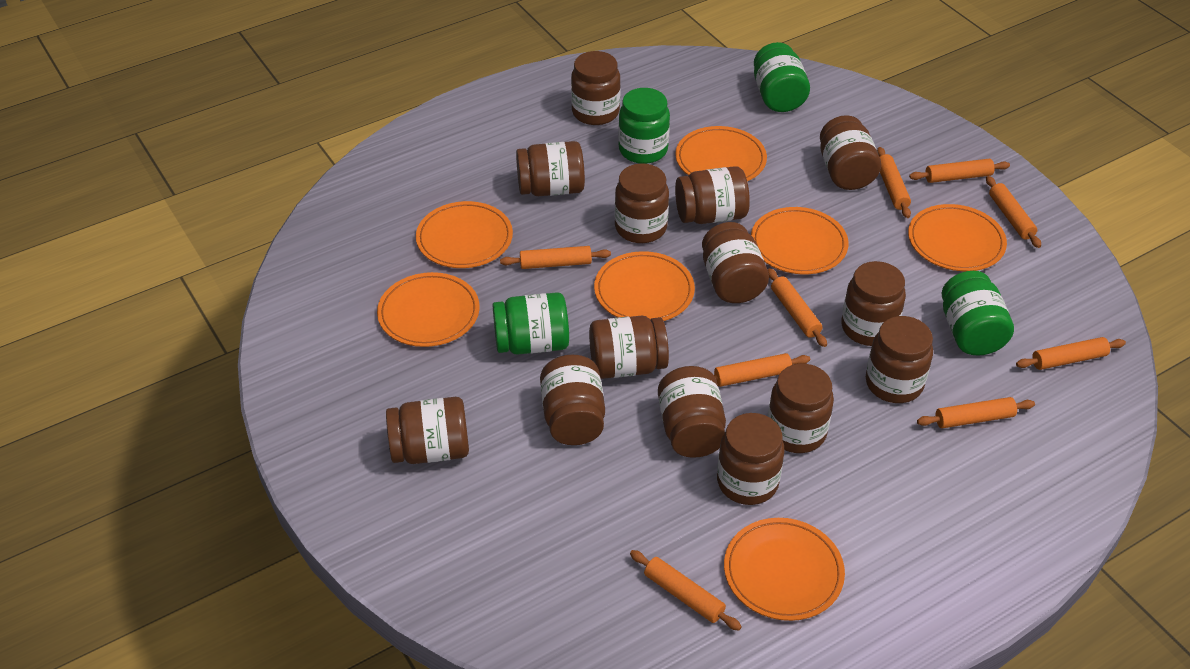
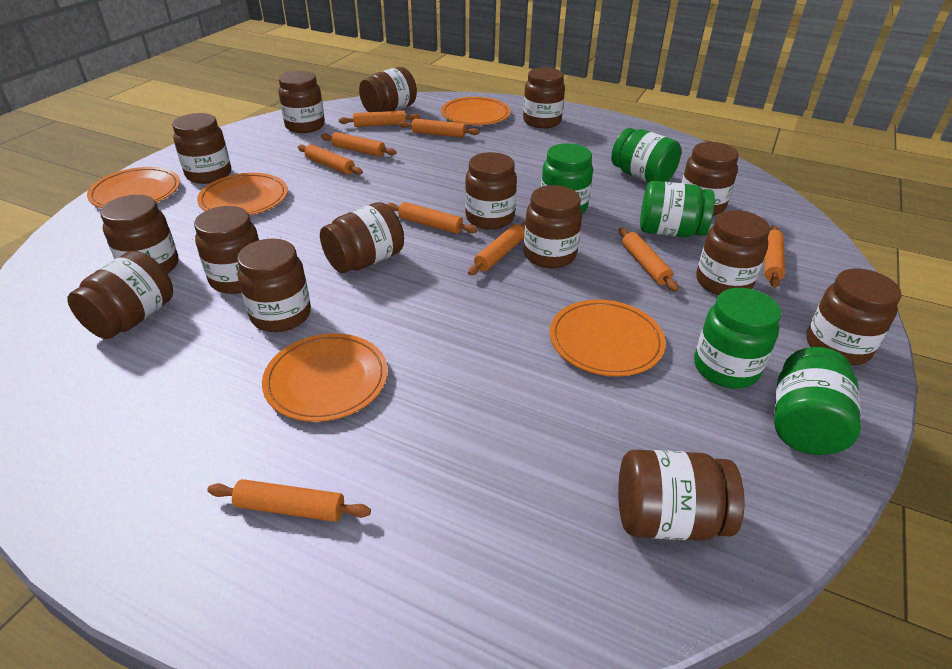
brown jar: [386,397,469,464] [516,141,585,196] [540,355,605,445] [571,51,621,125] [589,316,669,379] [615,163,669,243] [658,366,726,458] [675,166,750,224] [702,222,769,303] [717,413,785,505] [768,364,834,453] [820,115,881,190] [841,261,906,346] [866,316,933,403] = 14 -> [67,251,173,339] [100,195,178,274] [172,113,231,184] [194,206,259,294] [237,239,311,332] [278,71,325,133] [320,202,404,273] [359,67,417,112] [465,152,517,229] [523,67,565,128] [524,185,582,268] [618,450,744,541] [682,142,739,216] [696,210,770,295] [806,268,902,366] = 15
green jar: [493,292,569,355] [618,88,670,164] [754,42,810,112] [941,271,1014,356] = 4 -> [541,143,593,214] [611,128,681,182] [640,181,715,237] [694,288,781,389] [774,347,861,455] = 5
orange plate: [377,272,480,347] [416,201,513,268] [594,251,695,321] [675,126,767,181] [724,518,845,621] [751,207,849,274] [908,204,1007,271] = 7 -> [87,167,180,208] [197,173,288,215] [262,333,388,422] [441,97,510,125] [550,300,666,377] = 5

